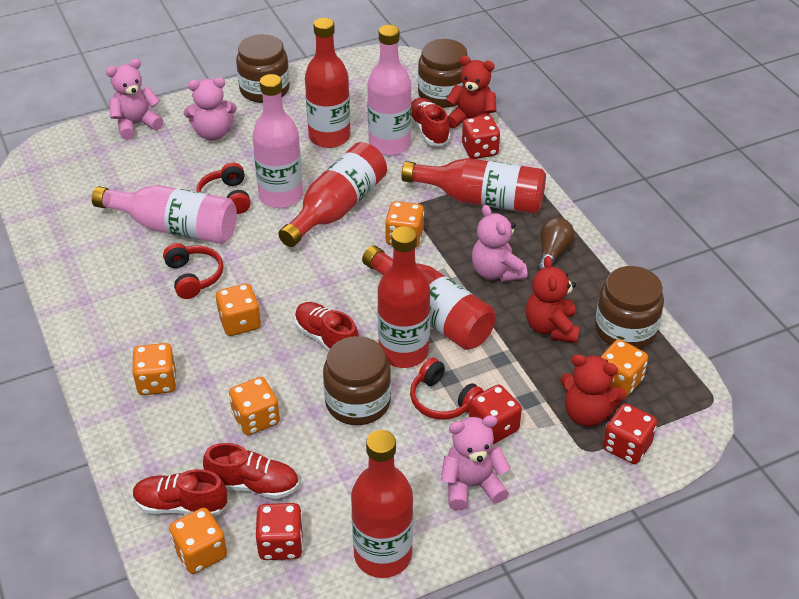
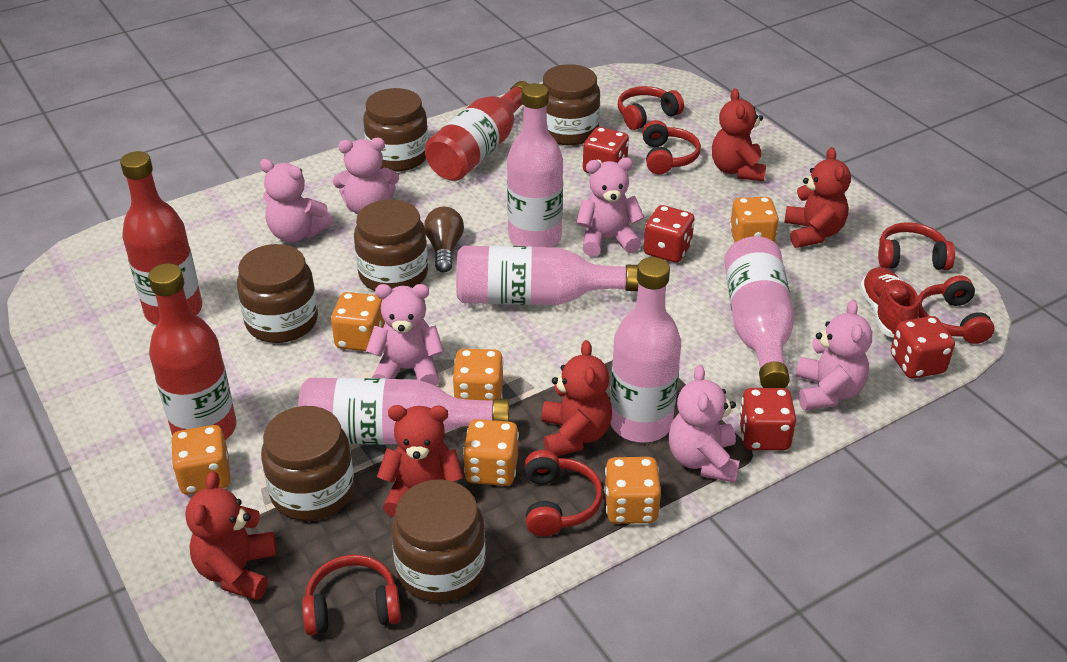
brown jar: [236,34,290,103] [323,336,391,425] [418,39,467,108] [595,266,664,349] = 4 -> [237,244,318,343] [261,406,355,521] [354,199,428,291] [363,88,428,172] [391,479,486,602] [542,64,600,146] = 6
pink bottle: [92,185,237,244] [252,74,303,208] [367,25,411,156] = 3 -> [298,378,509,445] [456,246,639,305] [507,83,563,247] [610,257,681,443] [724,236,795,388] = 5
pink teddy bear: [106,59,163,140] [183,77,237,141] [441,415,510,510] [472,205,527,282] = 4 -> [260,159,332,242] [333,138,399,215] [366,284,444,386] [576,158,645,256] [669,365,740,483] [796,300,872,410] = 6
red bottle: [278,142,387,247] [305,18,350,148] [351,430,413,578] [362,245,495,350] [377,226,430,368] [401,158,546,214] = 6 -> [120,151,202,325] [148,263,236,440] [425,81,528,181] = 3
red headphones: [163,243,223,299] [197,162,251,214] [410,358,484,420] = 3 -> [302,555,401,636] [524,450,603,536] [618,86,684,130] [642,120,701,174] [878,222,955,270] [918,275,994,344] = 6
red shoe: [133,469,228,517] [203,443,299,499] [294,302,359,352] [411,98,450,146] = 4 -> [860,267,919,338] = 1
red teddy bear: [446,56,496,128] [526,256,580,343] [560,354,627,426] = 3 -> [185,471,277,601] [377,405,464,517] [541,340,612,456] [712,88,766,181] [784,147,851,248] = 5

